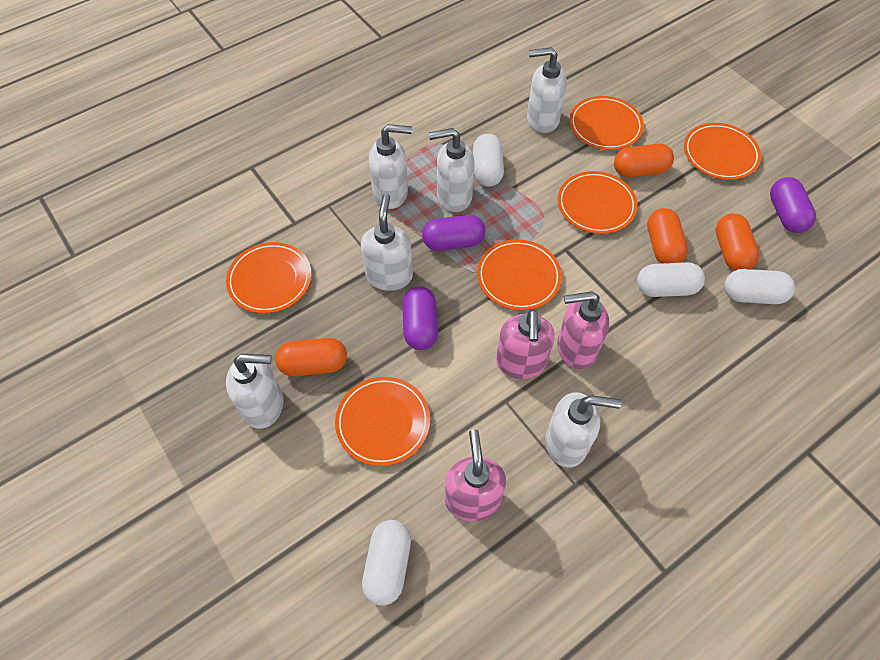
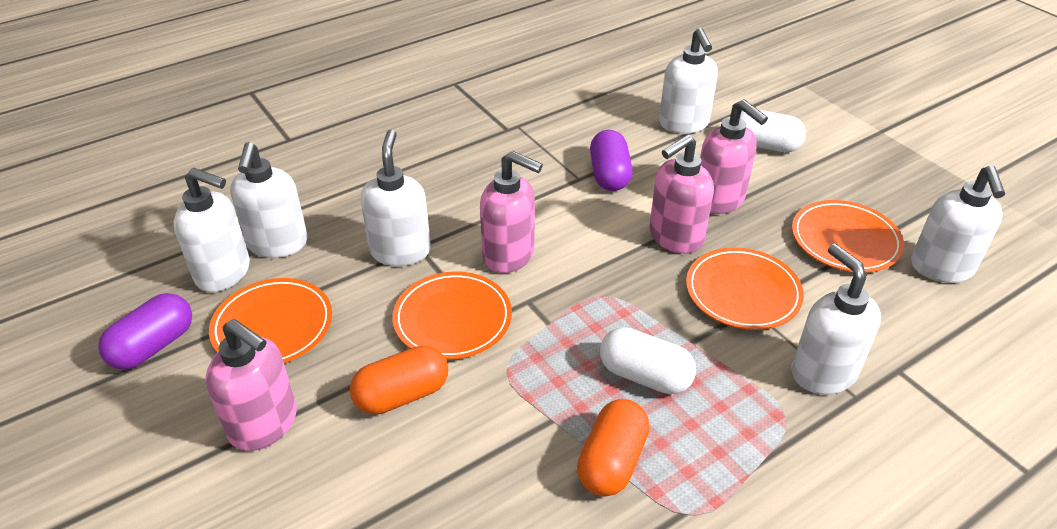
orange capsule: [275,338,347,376] [614,144,674,177] [647,208,688,264] [716,213,759,271] = 4 -> [350,345,448,415] [577,399,650,497] = 2
orange plate: [226,242,312,313] [335,377,430,466] [477,239,562,310] [558,171,638,234] [570,96,644,150] [684,123,761,180] = 6 -> [209,278,332,363] [392,271,512,360] [686,247,804,330] [792,200,904,272] = 4
pink soap dispenser: [445,429,506,521] [496,309,555,379] [557,291,609,369] = 3 -> [206,319,297,451] [480,151,543,273] [649,134,714,254] [700,99,768,214] = 4
purple capsule: [402,286,438,350] [422,215,486,251] [770,177,816,233] = 3 -> [98,293,192,370] [590,130,632,191] = 2
white capsule: [362,520,411,606] [473,134,504,187] [637,262,705,297] [724,269,795,304] = 4 -> [600,327,696,394] [740,110,806,152] = 2

